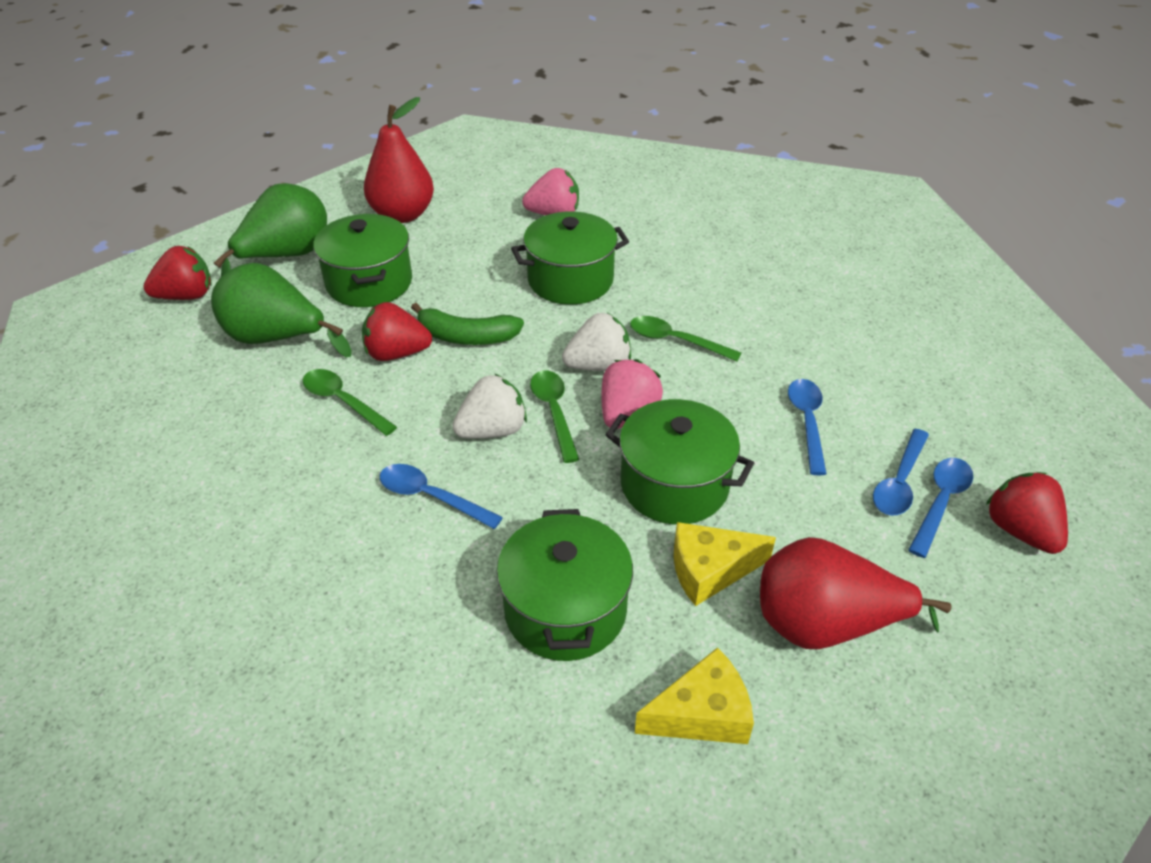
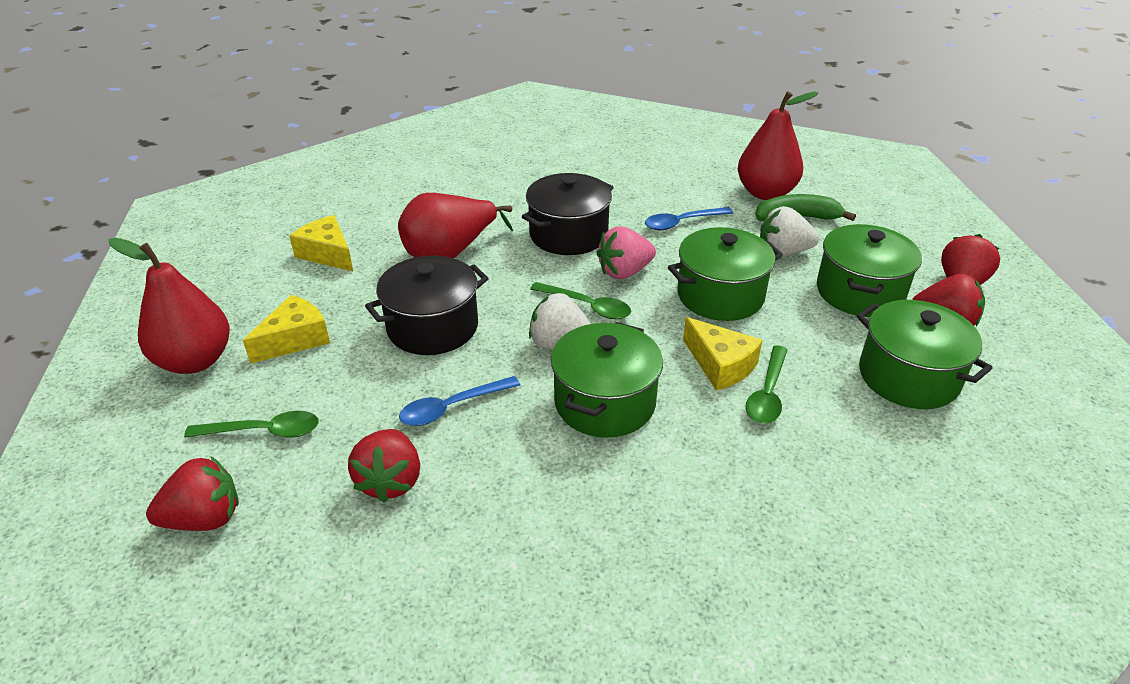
black pot: none = 0 -> [365,255,489,355] [522,173,614,255] = 2
blue spoon: [380,464,503,529] [788,379,827,475] [873,429,929,516] [908,458,973,558] = 4 -> [399,376,520,426] [645,207,733,230] = 2
green pear: [211,263,352,357] [214,183,327,277] = 2 -> none = 0
pink strawberry: [522,168,579,215] [601,359,663,429] = 2 -> [597,226,656,279] = 1
red pear: [364,97,434,223] [760,537,952,649] = 2 -> [109,238,230,374] [398,193,513,258] [738,91,818,200] = 3
red strawberry: [143,246,212,300] [362,302,432,361] [986,472,1068,554] = 3 -> [146,456,239,531] [348,429,420,502] [912,274,985,326] [941,234,1000,285] = 4
yellow cheese: [635,647,754,744] [674,522,776,606] = 2 -> [243,295,330,364] [289,215,353,271] [683,317,762,391] = 3

